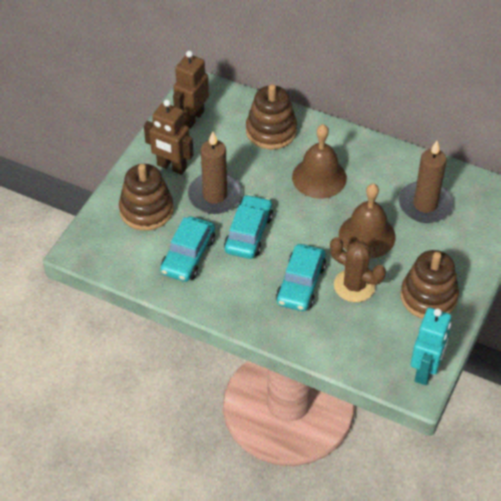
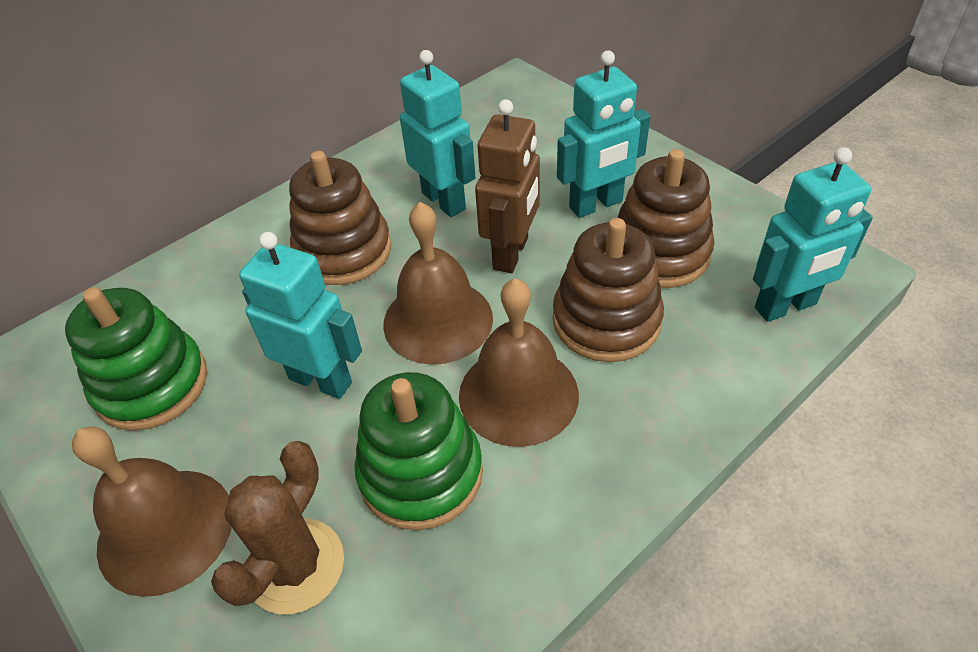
brown bell: [292,124,347,199] [339,184,396,258] = 2 -> [72,426,232,597] [383,202,493,365] [459,278,579,447] = 3
brown candle: [188,131,242,214] [399,141,454,223] = 2 -> none = 0
brown robot: [144,100,194,175] [173,51,209,129] = 2 -> [475,99,540,273] = 1
green stacking toy: none = 0 -> [65,287,207,431] [355,372,483,530] = 2
turquoise car: [160,216,215,282] [224,194,273,259] [276,244,326,311] = 3 -> none = 0
turquoise robot: [411,308,451,385] = 1 -> [239,232,362,399] [400,50,475,217] [557,50,650,218] [753,147,873,322] = 4

